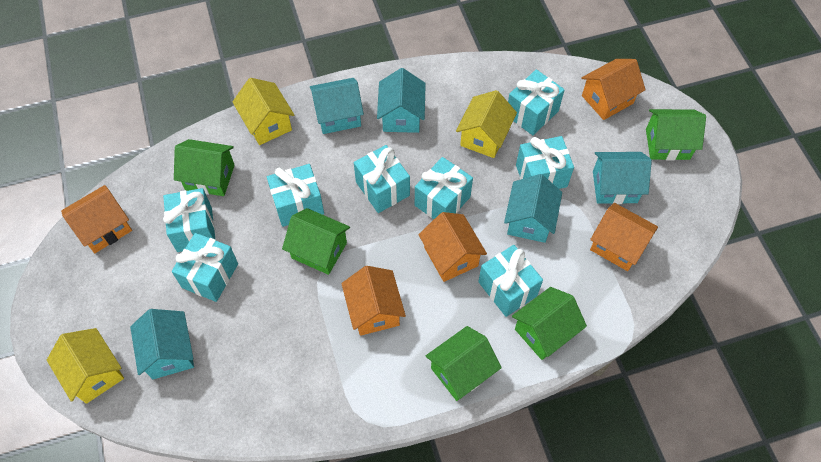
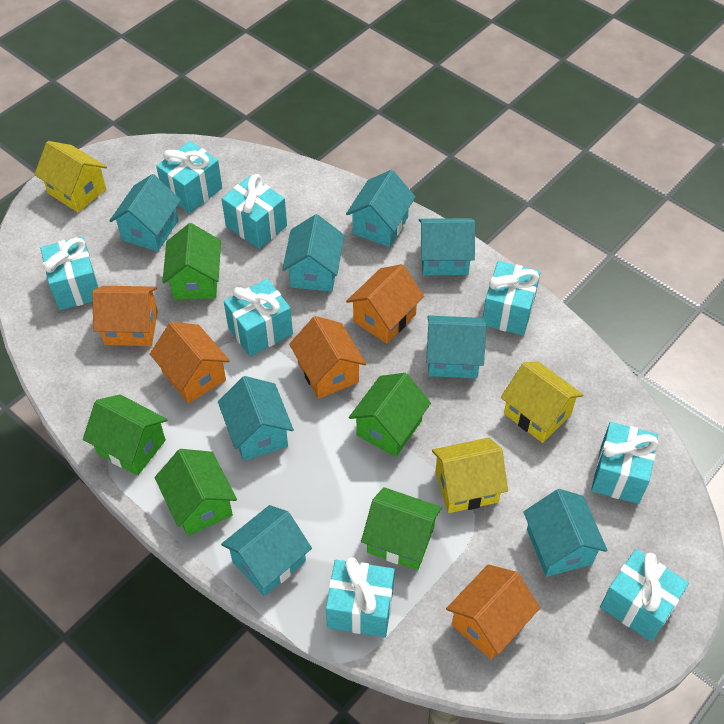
turquoise house: [130,309,194,379] [310,78,364,134] [377,68,426,133] [504,174,562,243] [593,152,652,204] = 5 -> [110,174,181,252] [218,376,294,461] [221,505,312,596] [282,214,344,292] [346,170,416,247] [419,218,475,276] [426,315,486,378] [523,489,608,577] = 8

